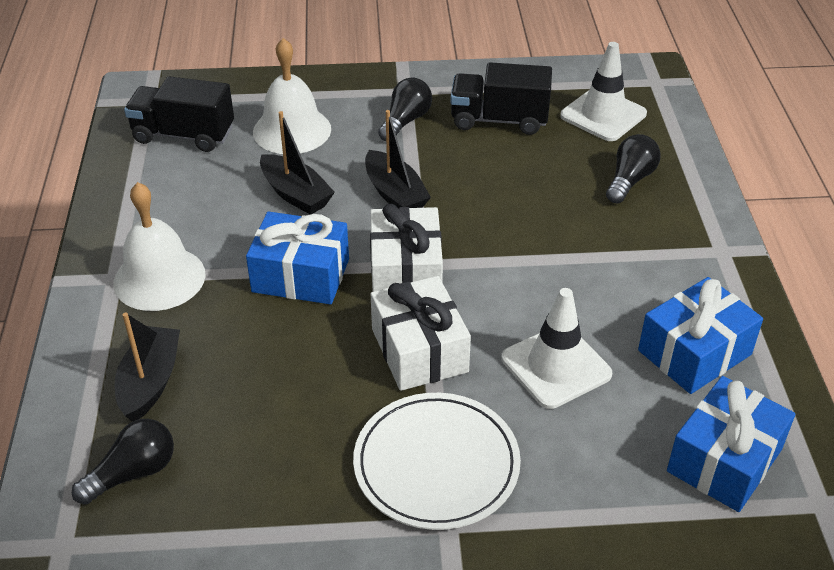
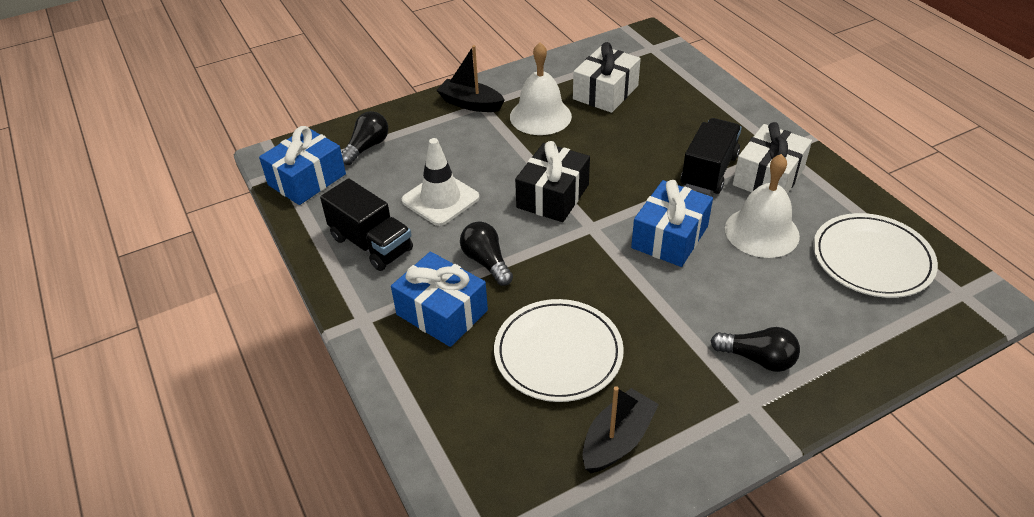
black boat: [115,312,180,421] [260,111,335,214] [365,110,431,208] = 3 -> [436,45,504,112] [582,386,659,473] = 2
black gift: none = 0 -> [515,141,590,222] = 1
white plate: [353,393,521,530] = 1 -> [494,299,624,402] [813,213,938,298] = 2
white traffic cone: [501,288,612,409] [560,42,647,141] = 2 -> [402,138,480,226] = 1

